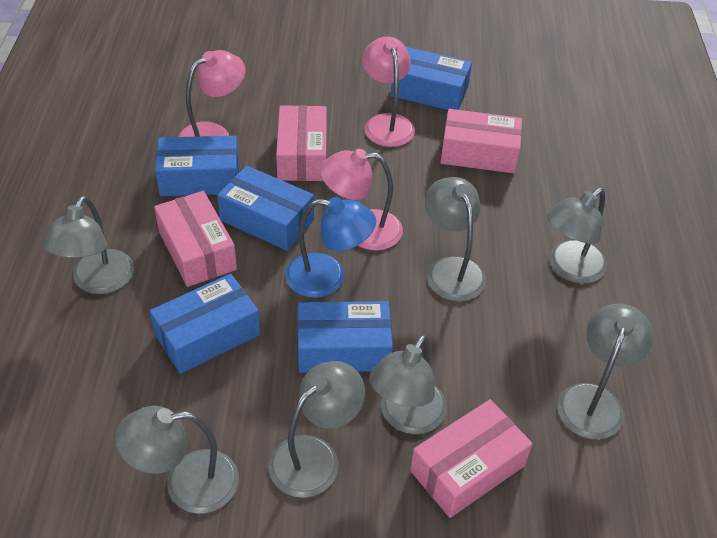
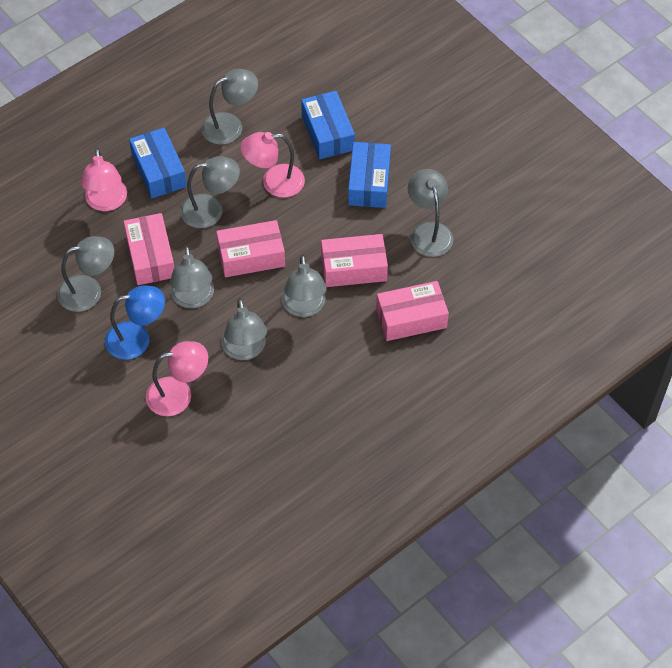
blue box: [150,274,260,374] [155,136,239,196] [217,165,314,251] [298,301,393,373] [391,47,472,110] = 5 -> [129,128,187,199] [301,91,355,159] [348,142,391,208] = 3

